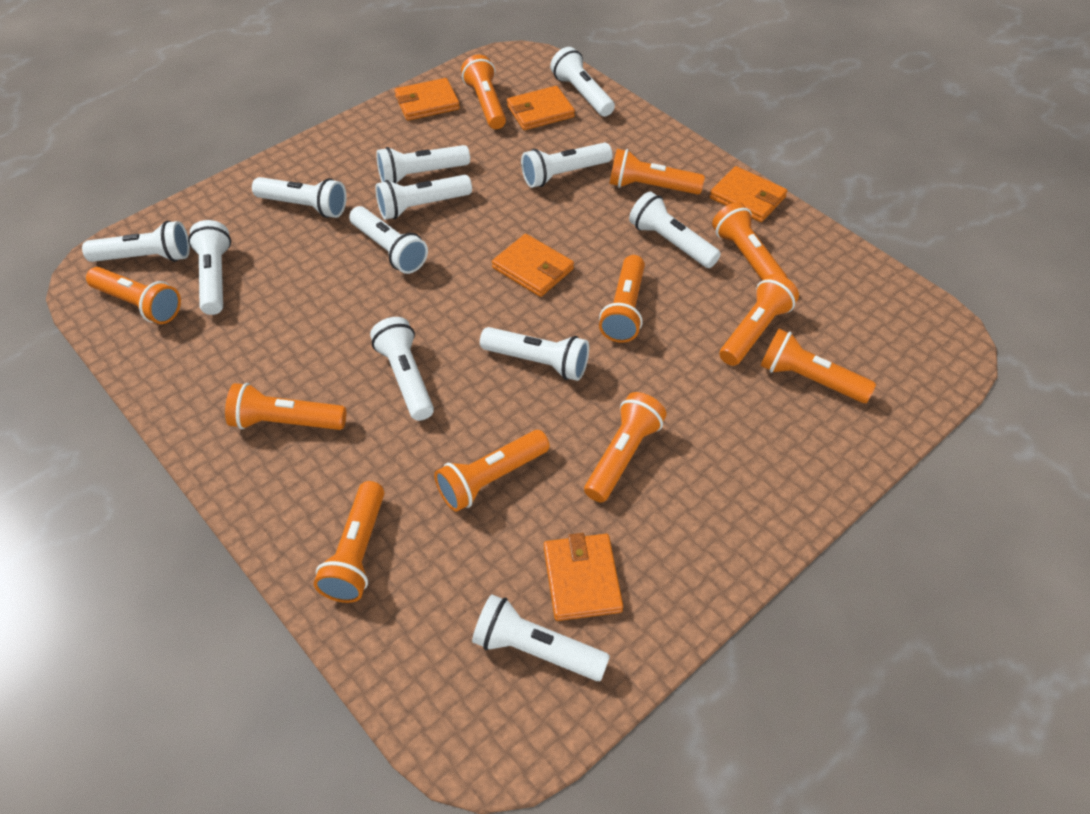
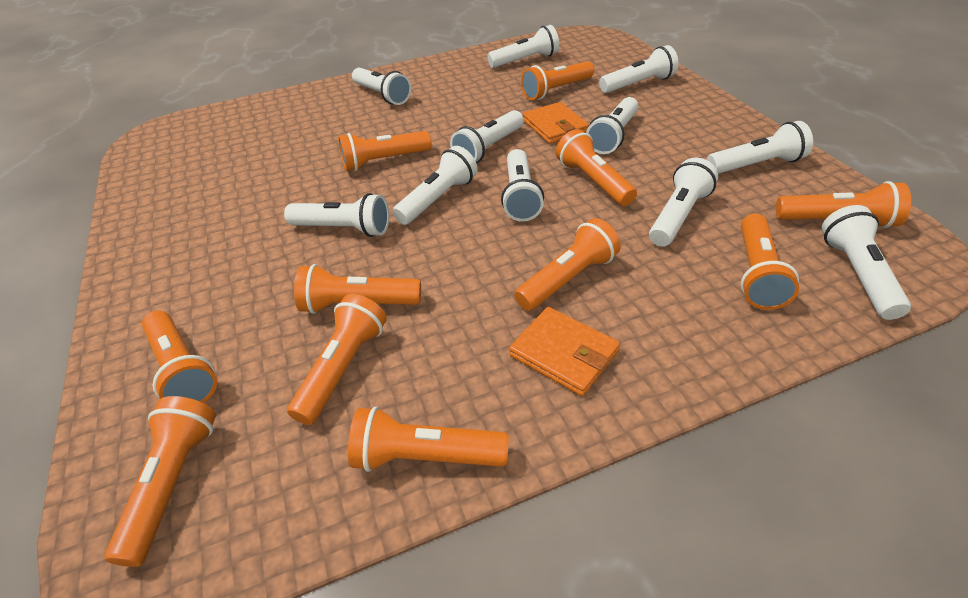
orange wallet: [395,78,460,121] [492,234,574,297] [507,86,575,130] [544,533,623,621] [709,166,787,222] = 5 -> [509,307,620,396] [523,102,589,144] = 2
white flashlight: [82,221,190,262] [188,220,231,315] [252,177,347,218] [349,206,428,274] [370,317,434,421] [375,175,472,220] [376,145,470,183] [472,594,610,681] [480,327,589,381] [521,143,612,188] [550,47,615,117] [629,192,721,268] = 12 -> [284,193,389,237] [352,68,411,105] [393,146,478,225] [450,110,524,163] [487,25,559,68] [501,149,544,222] [586,97,638,154] [599,45,679,93] [649,158,718,247] [706,121,813,174] [822,205,911,320] = 11

